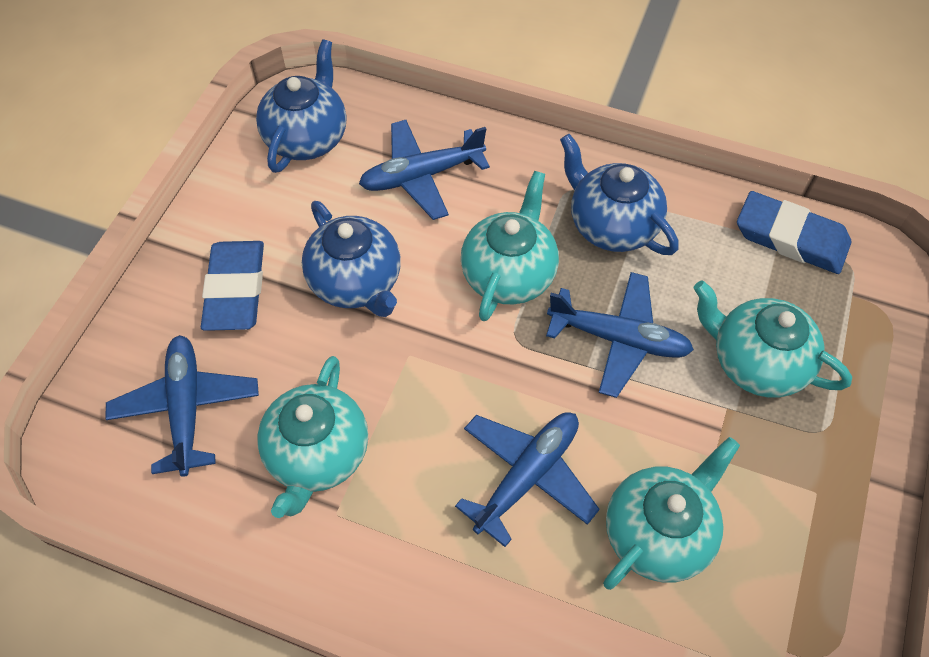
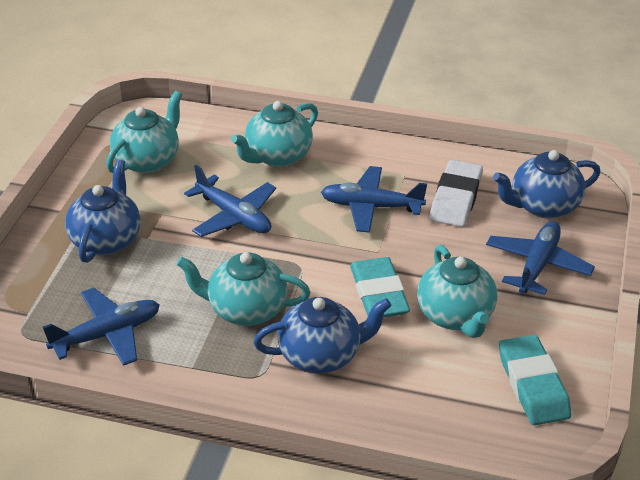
blue eraser: [201,241,264,331] [737,191,851,274] = 2 -> none = 0
turquoise eraser: none = 0 -> [350,257,410,317] [499,335,571,425] = 2
white eraser: none = 0 -> [430,160,483,227] = 1

